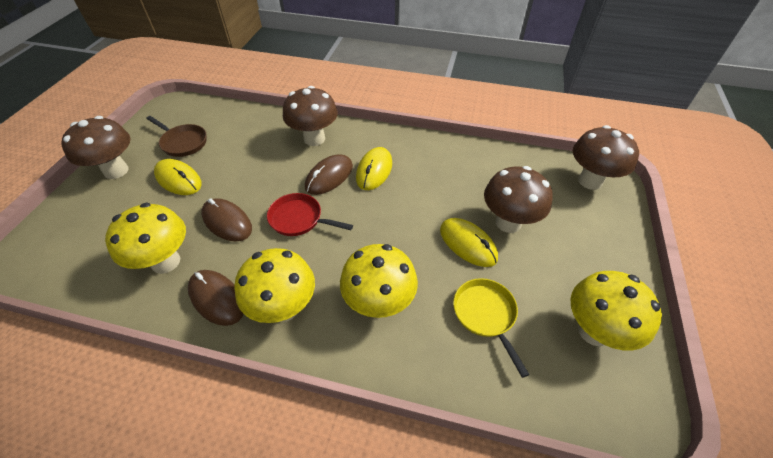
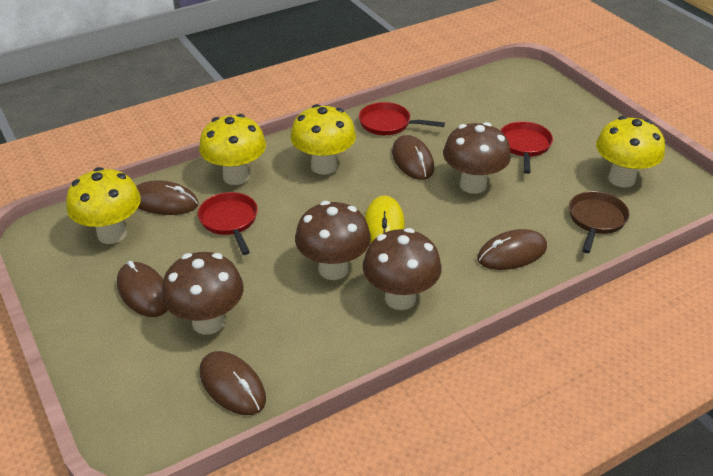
brown mouse: [188,270,243,326] [201,198,252,242] [305,155,353,195] = 3 -> [117,261,168,317] [136,181,199,215] [200,351,266,415] [392,135,434,180] [477,229,547,270] = 5
red pan: [267,193,353,236] = 1 -> [198,192,258,255] [359,102,445,135] [500,121,553,174] = 3
yellow mouse: [154,159,202,195] [356,147,392,190] [440,218,498,267] = 3 -> [365,195,405,243] = 1
yellow pan: [453,278,530,378] = 1 -> none = 0

